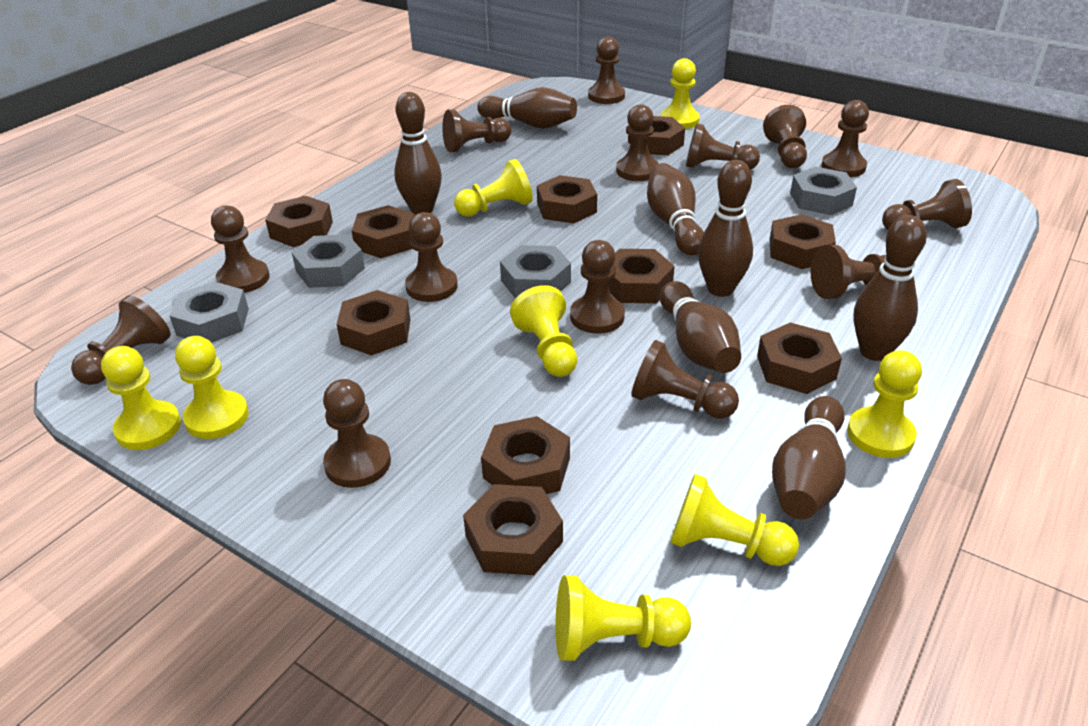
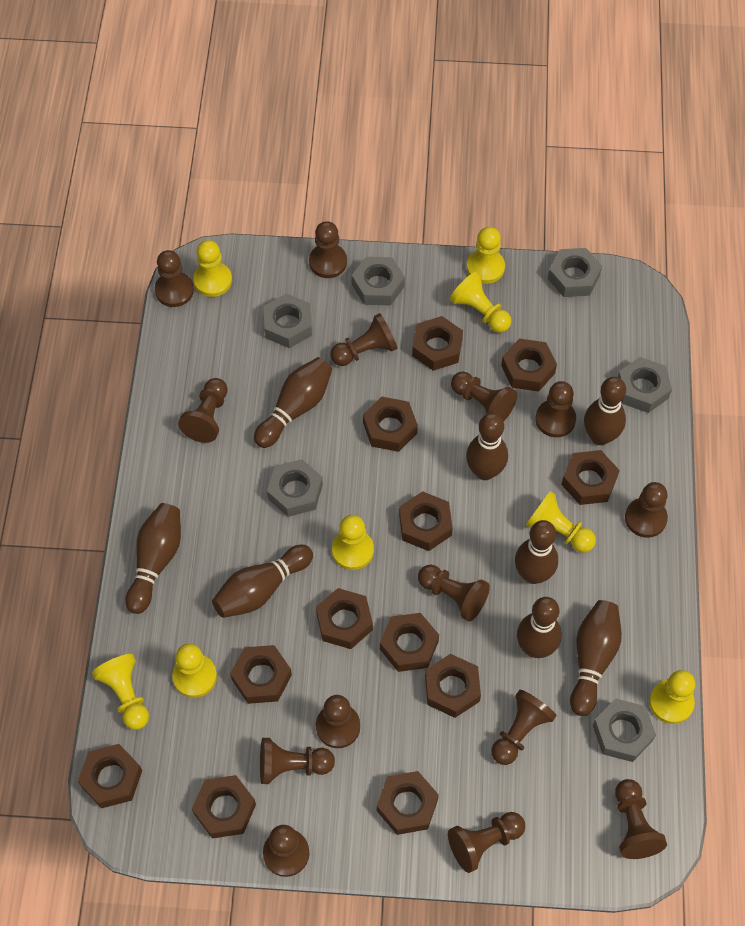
brown bowling pin: [394,92,442,215] [477,87,577,129] [647,163,704,256] [660,281,741,373] [698,160,753,297] [772,396,846,519] [853,215,927,361] = 7 -> [125,503,181,614] [212,545,313,618] [254,357,332,448] [466,413,508,480] [515,520,558,584] [517,597,562,658] [570,600,622,716] [584,377,626,445] = 8
brown nut: [265,196,333,247] [336,290,410,356] [352,205,414,258] [463,484,563,575] [481,416,570,494] [537,175,597,224] [608,249,675,303] [628,116,685,155] [757,323,842,394] [769,214,836,269] = 10 -> [78,744,142,808] [192,775,256,839] [230,645,292,704] [316,588,373,649] [363,397,418,452] [377,771,439,835] [380,613,439,672] [399,491,453,551] [412,316,463,371] [425,654,481,718] [501,338,557,392] [561,450,619,505] = 12
grey nut: [169,281,249,343] [292,234,365,288] [500,245,571,299] [790,167,857,215] = 4 -> [264,294,312,348] [267,459,323,517] [352,257,405,306] [548,248,602,297] [593,699,656,762] [618,357,672,413] = 6

